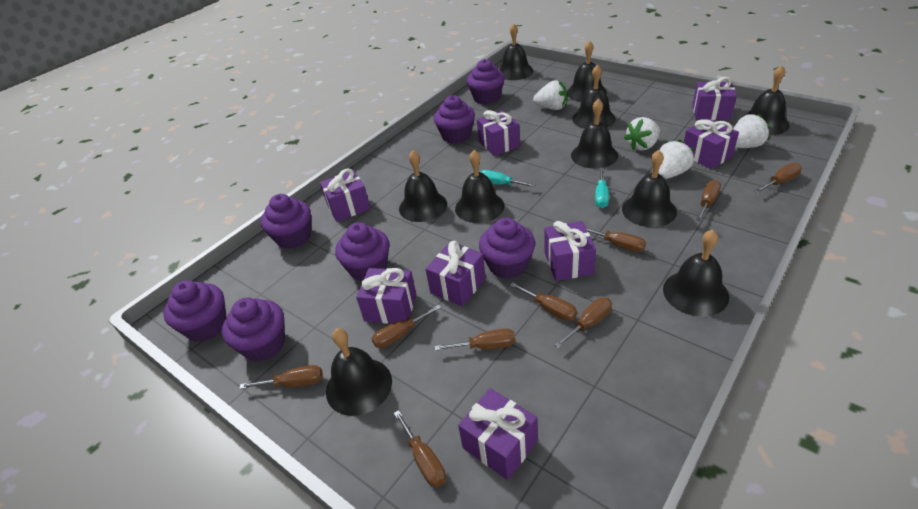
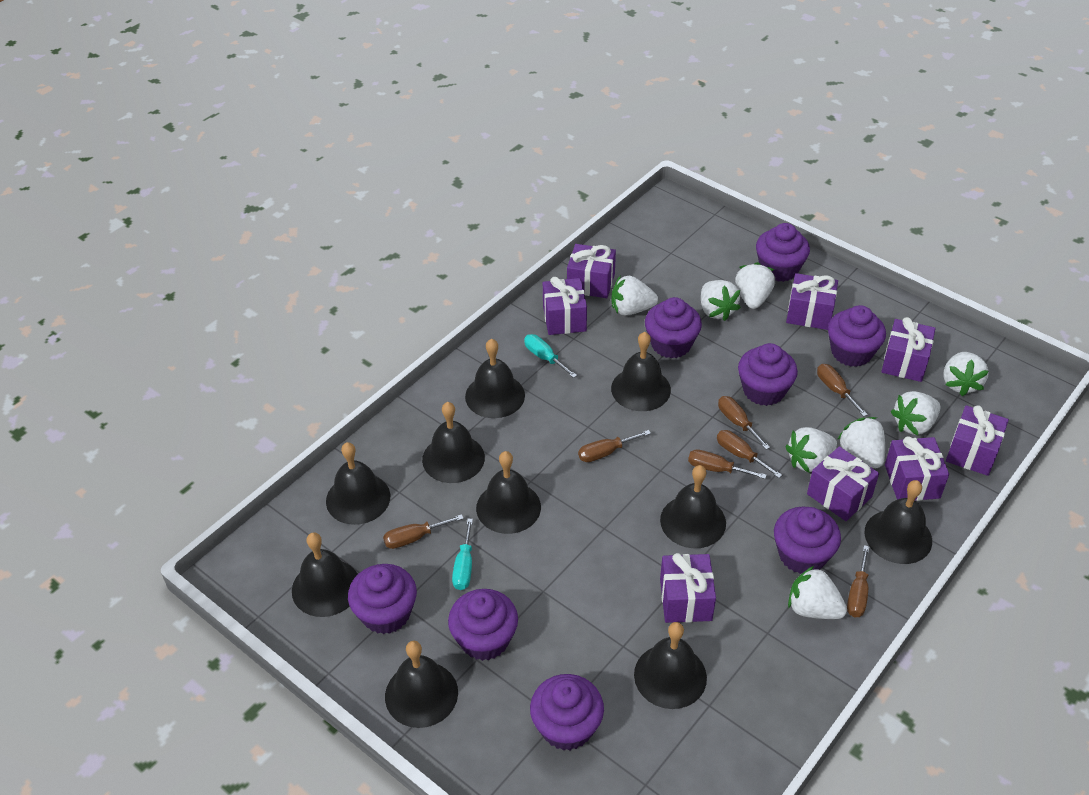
brown screwdriver: [239,365,323,389] [372,304,441,348] [394,410,446,487] [435,328,515,351] [510,282,577,321] [554,298,612,348] [586,228,646,252] [696,180,721,222] [754,163,802,193] = 9 -> [383,514,464,549] [578,430,651,462] [688,449,767,479] [717,430,782,478] [718,396,770,450] [817,364,868,417] [847,545,870,617] = 7
purple cupcake: [163,280,227,342] [222,298,285,362] [261,194,311,249] [335,222,389,281] [434,95,475,144] [467,59,505,104] [479,218,535,279] = 7 -> [348,564,417,634] [448,589,518,661] [530,674,604,751] [645,297,702,358] [738,343,798,406] [756,223,810,282] [774,507,841,574] [828,305,886,367] = 8
white strawberry: [533,80,567,110] [624,117,660,151] [658,140,695,179] [733,114,770,148] = 4 -> [611,275,658,315] [701,280,741,321] [735,262,775,309] [785,427,837,473] [788,566,847,619] [837,417,885,468] [890,391,940,435] [943,352,989,396] = 8

